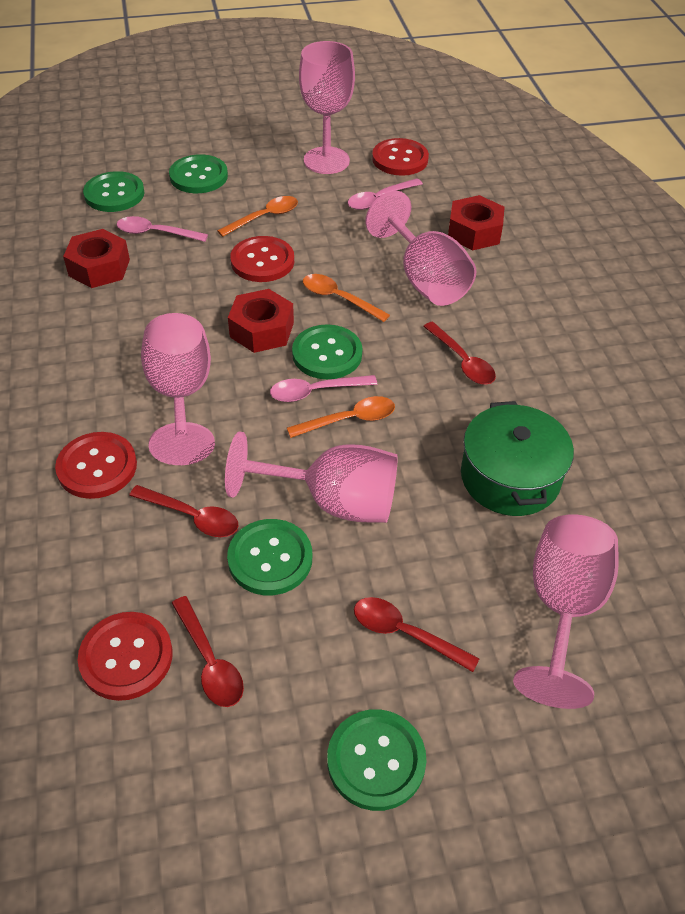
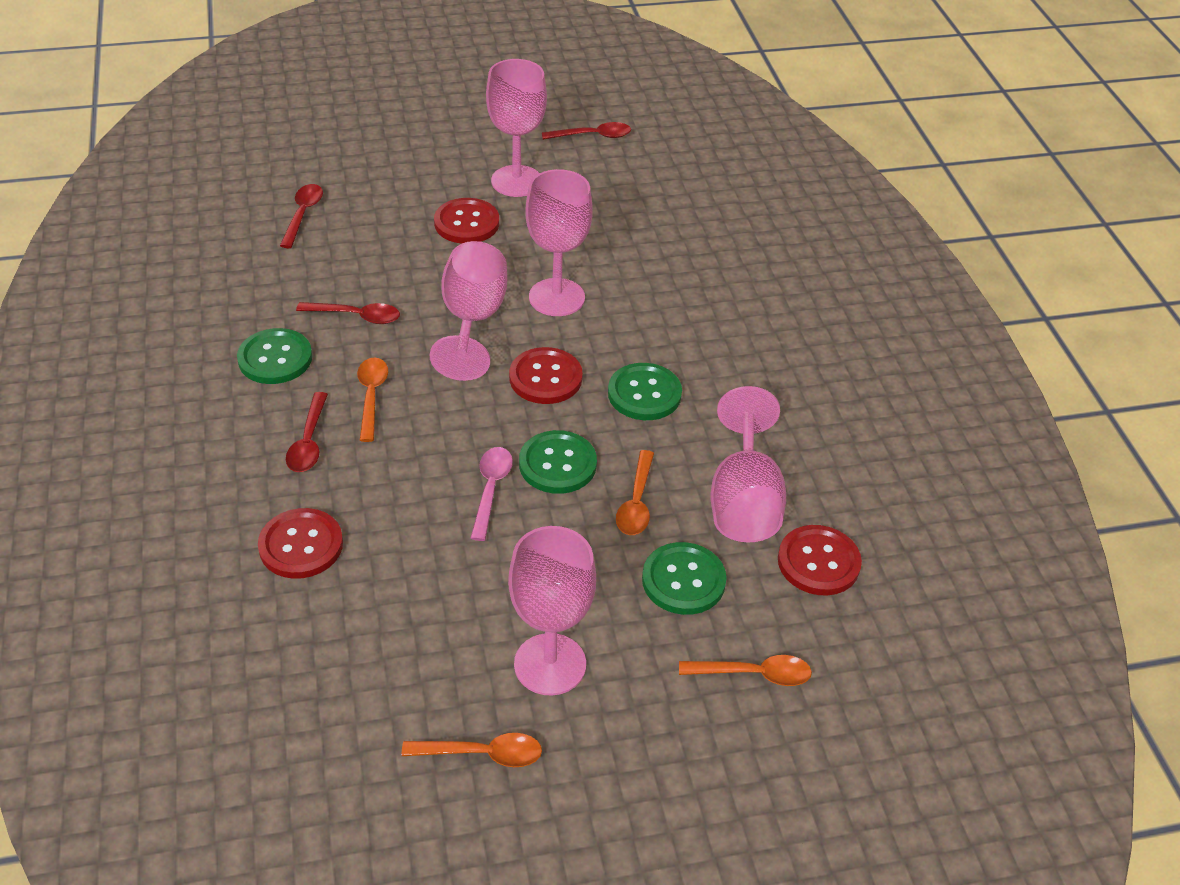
green button: [83,171,145,212] [169,154,228,193] [227,519,312,595] [292,324,362,379] [327,709,427,811] = 5 -> [237,328,312,384] [519,430,597,494] [608,363,682,420] [642,542,726,615] = 4
green pot: [461,401,574,516] = 1 -> none = 0
orange spoon: [217,196,298,237] [287,396,395,438] [303,274,390,322] = 3 -> [357,358,388,442] [402,733,542,767] [616,450,654,535] [679,655,812,686] = 4
pink spoon: [117,216,208,242] [270,375,377,402] [348,178,423,210] = 3 -> [470,447,513,541] = 1
red nut: [63,229,130,288] [228,289,294,353] [448,195,505,251] = 3 -> none = 0

